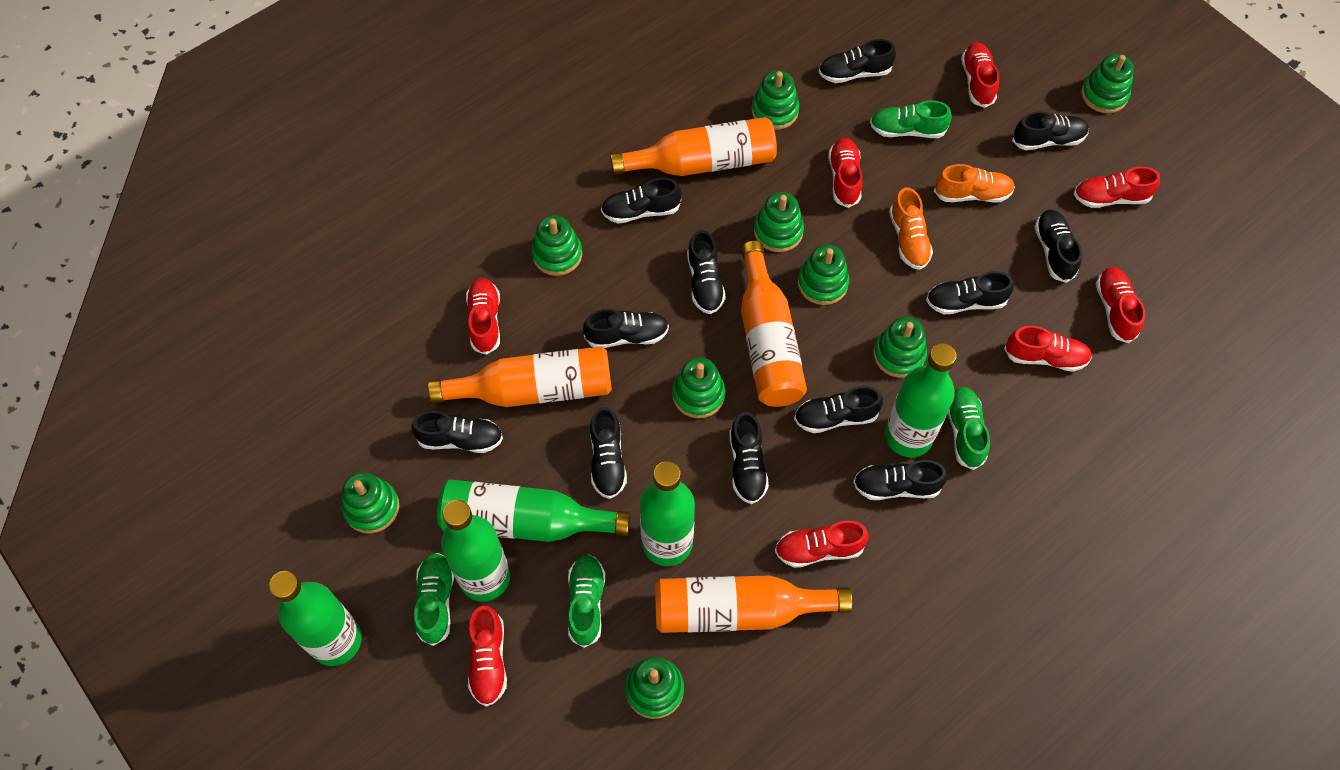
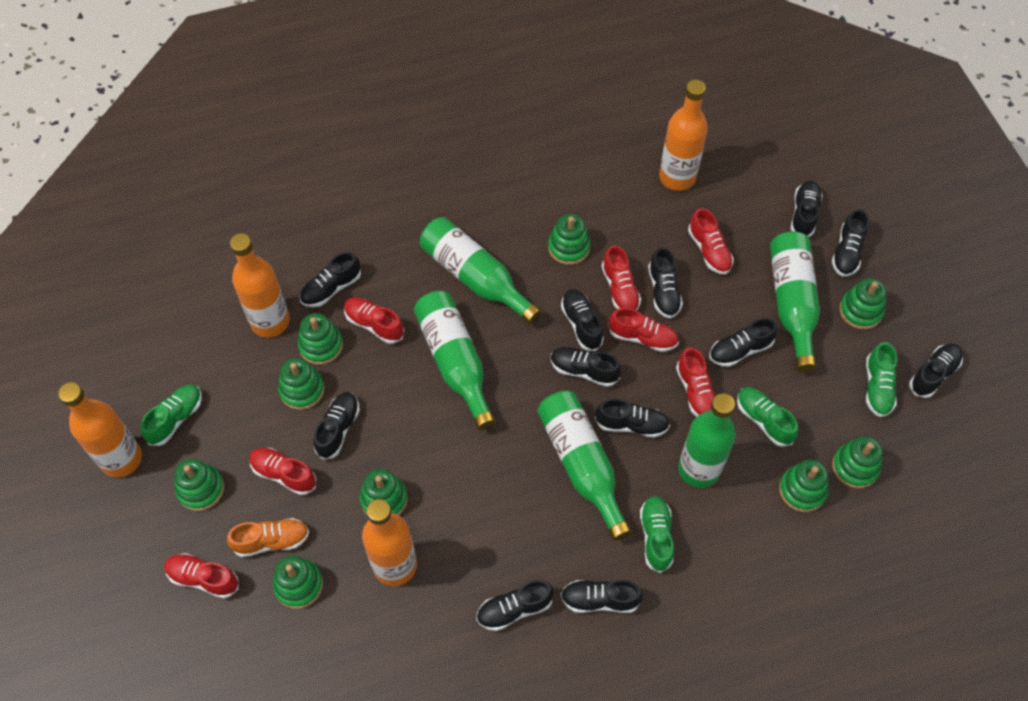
orange shoe: [889,187,933,270] [934,164,1015,203] = 2 -> [227,518,309,557] = 1
red shoe: [466,278,500,355] [468,605,507,707] [775,521,869,568] [828,138,862,208] [961,42,999,108] [1004,326,1092,372] [1074,167,1160,208] [1096,267,1145,343] = 8 -> [164,553,239,599] [249,448,316,495] [344,297,404,344] [601,245,641,310] [608,308,679,352] [676,348,716,417] [688,208,733,274] = 7

